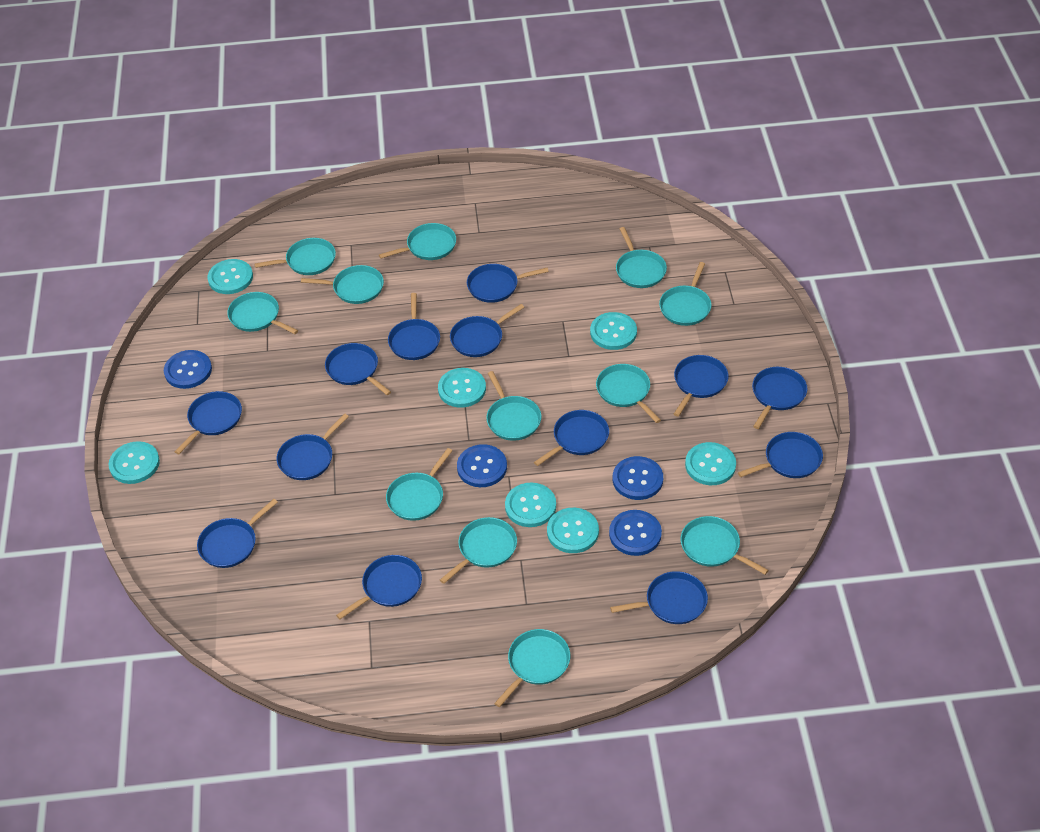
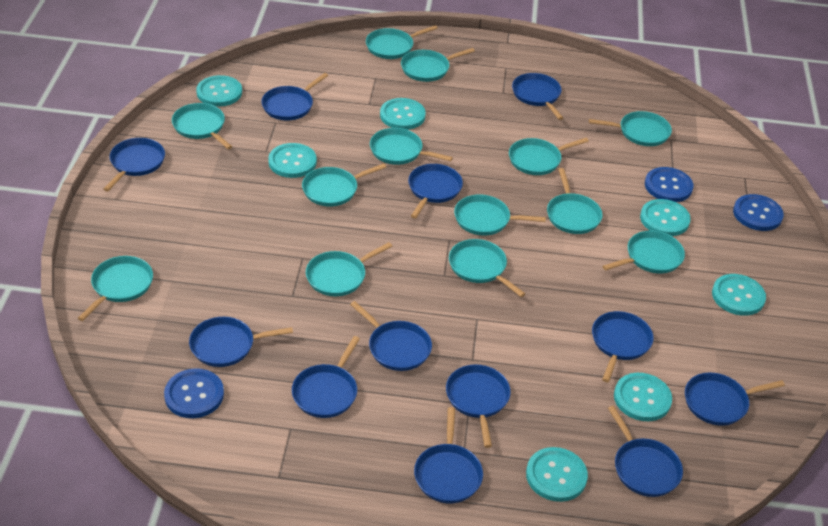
blue button: [164,350,212,389] [457,444,507,487] [609,510,662,556] [613,456,663,500] = 4 -> [164,368,224,418] [645,167,693,202] [733,194,784,231] = 3
blue pan: [175,391,242,454] [197,499,278,568] [277,413,349,480] [325,343,391,395] [336,555,422,619] [388,293,440,360] [450,304,524,357] [467,264,549,303] [534,410,609,466] [610,571,708,624] [674,355,729,417] [738,432,823,478] [752,367,807,429] = 13 -> [104,138,165,191] [189,317,293,367] [261,73,329,120] [292,336,360,418] [350,301,432,371] [408,164,463,219] [414,407,483,503] [446,365,511,448] [512,73,563,120] [592,311,654,382] [608,406,683,497] [685,373,785,426] = 12
turquoise pan: [227,292,298,334] [254,238,336,275] [301,265,384,304] [379,223,456,260] [386,448,452,521] [440,517,517,584] [486,371,541,441] [494,629,570,707] [596,364,661,423] [616,227,667,288] [659,262,711,326] [681,516,769,575] = 12 -> [78,256,153,321] [172,103,232,149] [302,163,386,207] [306,242,392,296] [366,25,438,59] [370,128,453,165] [401,48,475,82] [449,239,525,297] [454,194,546,236] [509,138,589,175] [547,168,602,234] [589,111,672,146] [603,231,685,274] = 13

